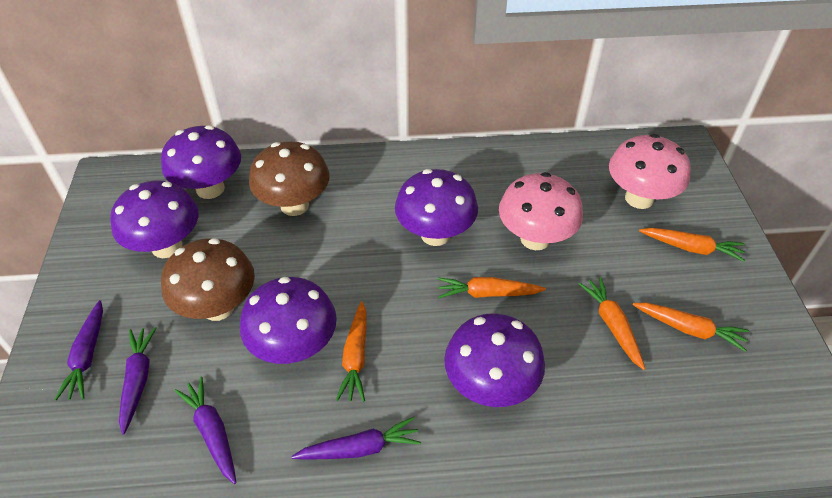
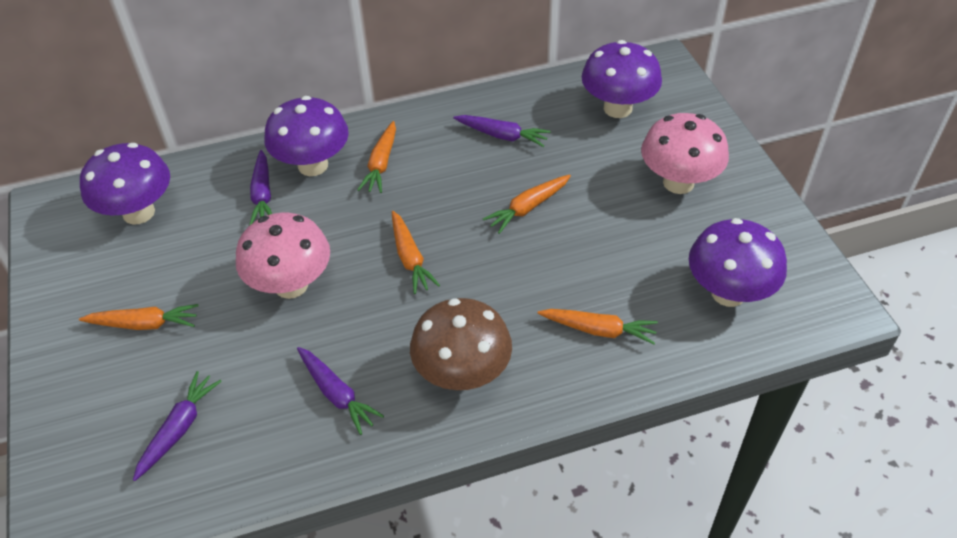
brown mushroom: [161,238,255,321] [249,141,330,216] = 2 -> [410,298,512,390] = 1
purple mushroom: [110,180,199,258] [161,125,241,199] [240,277,337,364] [395,169,478,246] [444,313,545,407] = 5 -> [80,143,170,224] [264,96,349,176] [581,40,662,118] [689,218,787,307] = 4

